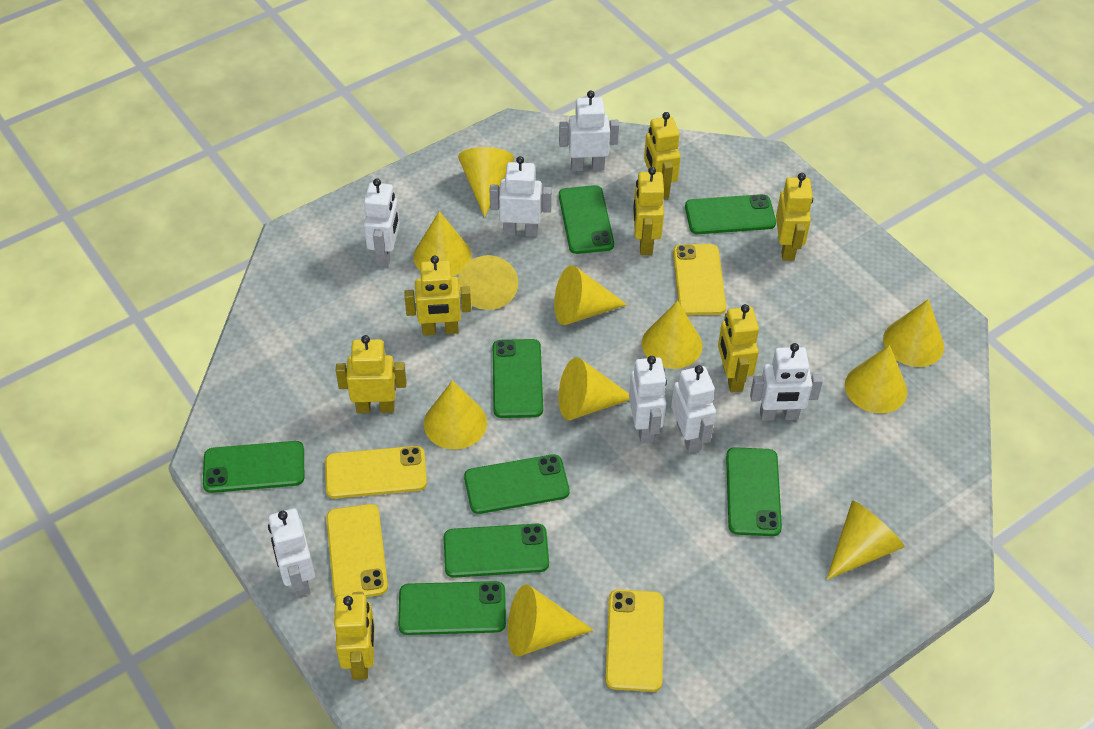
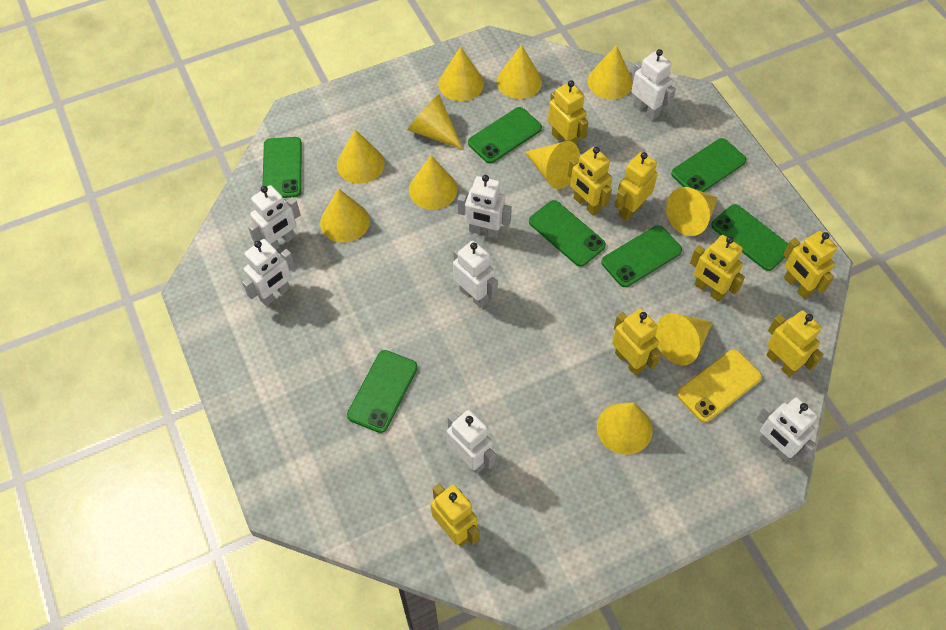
green phone: [203,441,304,493] [398,581,506,635] [444,524,549,578] [464,454,569,514] [493,339,543,418] [559,185,614,254] [685,194,776,234] [726,447,782,536] = 8 -> [262,137,302,198] [347,350,418,433] [468,107,542,163] [529,200,606,267] [601,225,682,287] [671,138,746,192] [711,204,788,271] = 7
yellow phone: [325,446,427,499] [326,504,388,598] [606,589,664,692] [673,244,726,315] = 4 -> [677,349,762,423] = 1
yellow robot: [334,592,375,680] [336,335,406,413] [404,256,471,336] [633,167,664,255] [644,112,681,199] [718,304,759,392] [776,173,813,261] = 7 -> [431,483,480,547] [548,80,588,145] [568,147,612,216] [612,309,661,375] [615,152,658,221] [690,235,745,302] [767,310,824,377] [783,231,837,299] = 8

